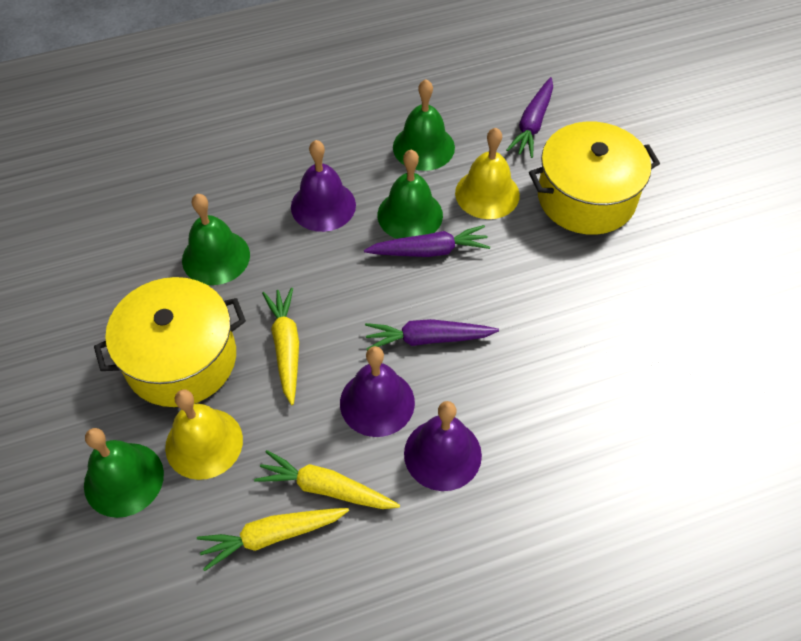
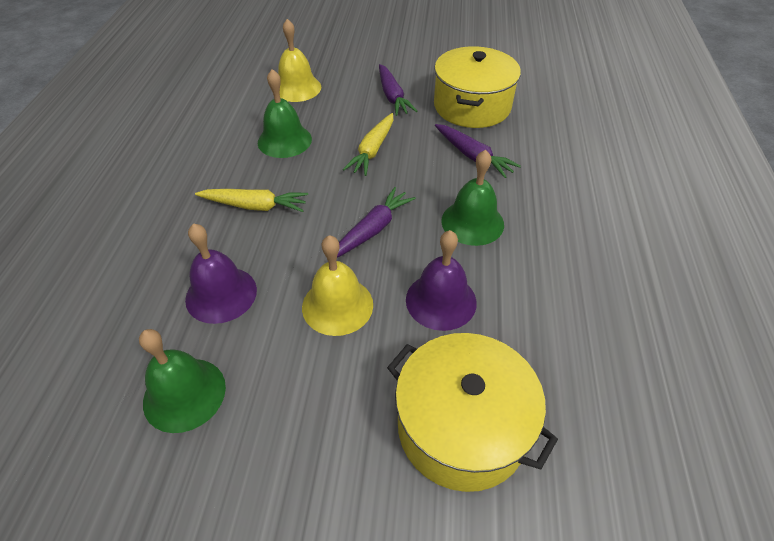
green bell: [84,428,164,518] [182,194,250,285] [377,150,443,239] [393,79,455,171] = 4 -> [139,329,226,433] [258,69,312,158] [441,150,504,246] = 3
purple bell: [291,140,356,232] [340,346,415,437] [404,401,482,491] = 3 -> [185,223,257,324] [406,230,477,331] = 2
yellow carrot: [197,508,349,571] [254,450,400,509] [262,288,299,405] = 3 -> [195,189,308,212] [343,113,393,176] = 2

